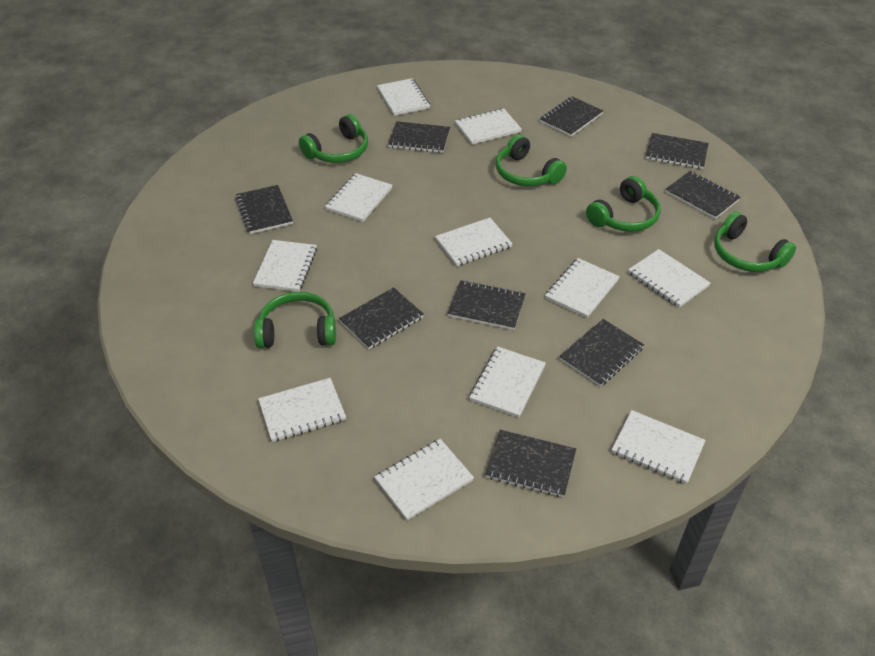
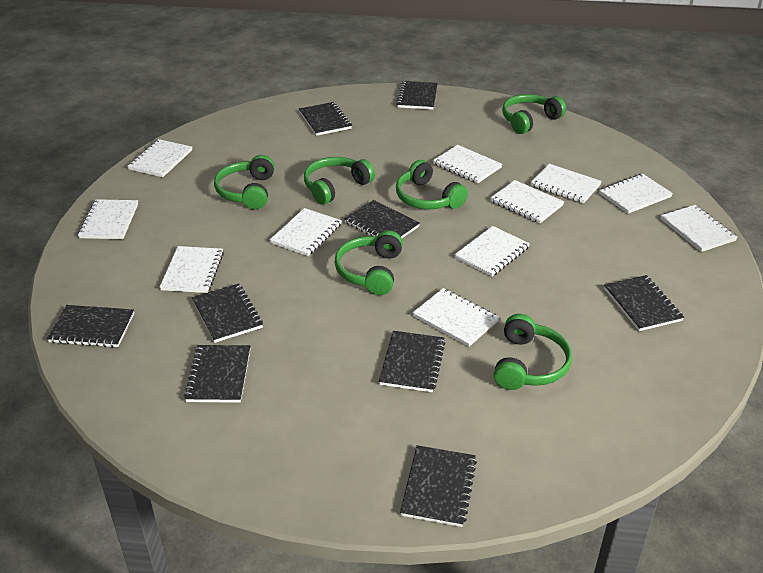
green headphones: [254,292,336,348] [299,114,368,163] [496,135,567,186] [586,176,661,232] [714,212,796,272] = 5 -> [214,155,275,209] [304,157,375,205] [335,230,403,295] [396,160,468,209] [494,314,572,390] [502,94,566,134] = 6

